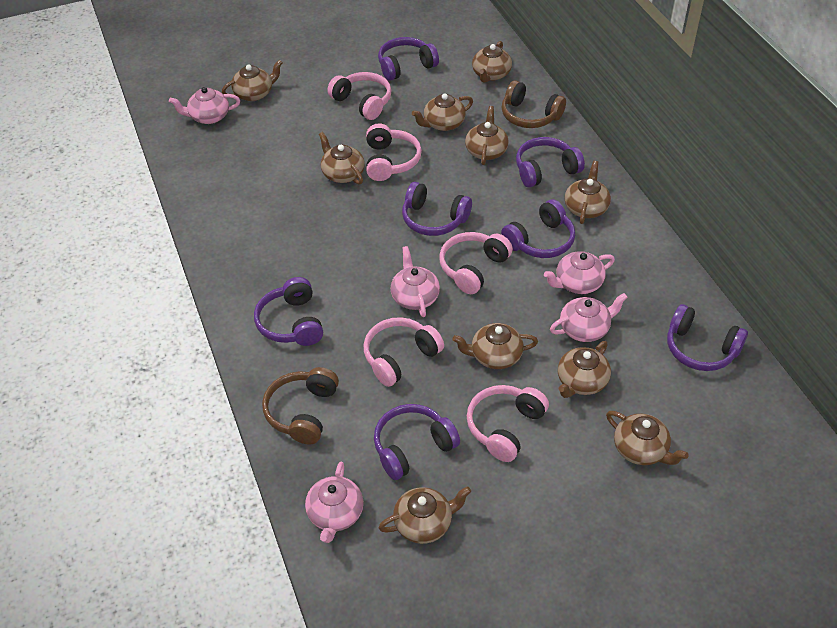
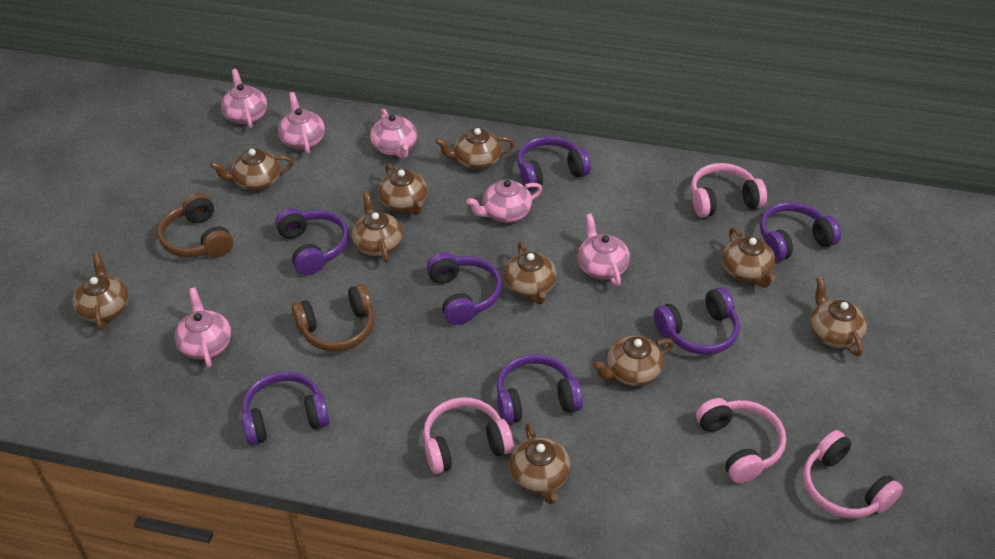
pink headphones: [327,72,391,120] [364,317,444,387] [366,123,422,181] [439,232,513,294] [467,385,549,462] = 5 -> [423,397,514,474] [691,163,767,218] [696,398,786,483] [803,430,903,518] = 4
pink teapot: [169,87,240,124] [305,461,363,543] [390,246,440,317] [544,251,615,294] [550,293,628,342] = 5 -> [174,288,231,368] [221,69,267,128] [278,92,325,154] [370,109,417,159] [466,179,542,223] [578,214,630,286] = 6

